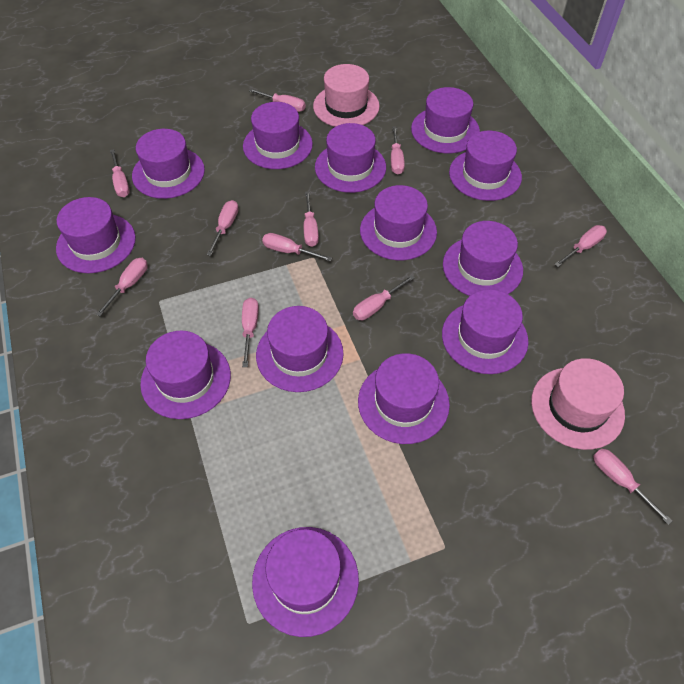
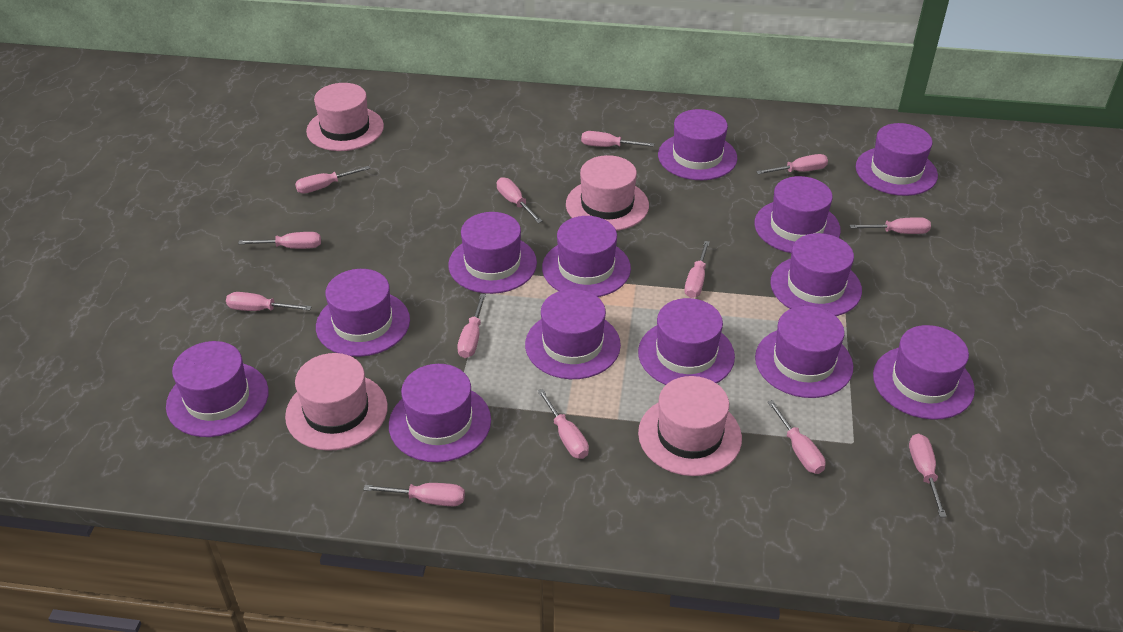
pink hat: [313,64,380,127] [531,358,625,450] = 2 -> [285,353,388,451] [306,83,384,151] [566,155,649,231] [638,376,742,476] = 4
pink screwdriver: [96,258,148,316] [110,149,130,197] [206,200,239,256] [242,298,259,367] [249,89,306,112] [262,233,332,262] [304,191,319,247] [353,275,415,320] [391,127,405,174] [554,225,607,267] [593,449,672,525] = 11 -> [226,292,312,311] [238,232,321,249] [295,166,370,194] [363,483,465,506] [457,294,486,358] [497,177,542,223] [538,389,589,459] [581,131,654,147] [684,241,710,298] [756,154,828,174] [768,400,826,474] [850,217,931,234] [909,433,947,517] = 13

